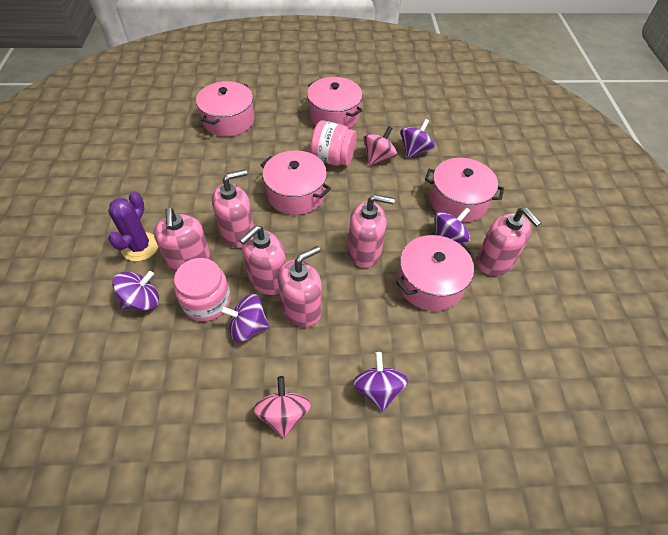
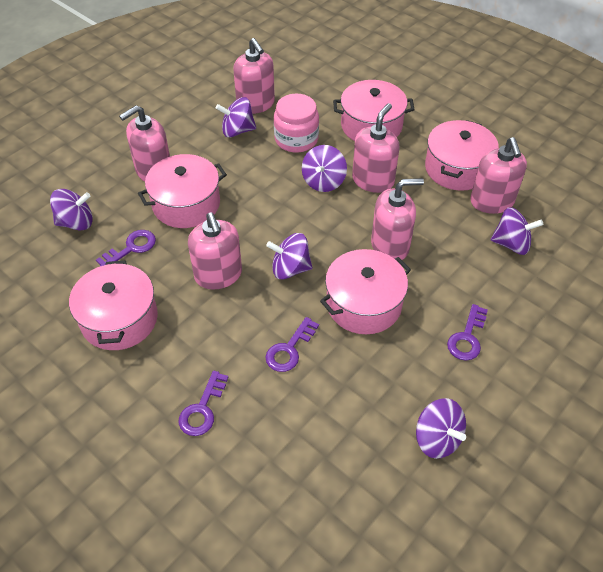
pink jar: [174,258,231,321] [310,120,357,166] = 2 -> [274,94,319,153] = 1
pink spinning top: [253,376,311,438] [363,126,397,166] = 2 -> none = 0
purple cactus: [108,191,158,261] = 1 -> none = 0
purple key: none = 0 -> [96,230,156,266] [179,371,228,436] [265,317,319,372] [447,304,488,361] = 4
purple spinning top: [112,271,159,310] [220,294,270,343] [353,352,408,412] [400,119,435,159] [434,207,470,243] = 5 -> [50,189,93,230] [216,97,256,137] [266,233,313,279] [302,145,347,192] [416,398,466,459] [491,207,543,255] = 6

